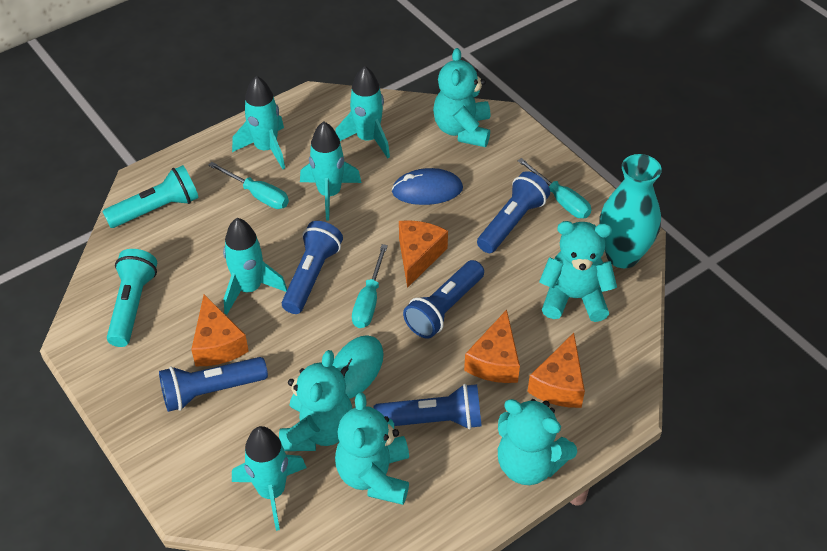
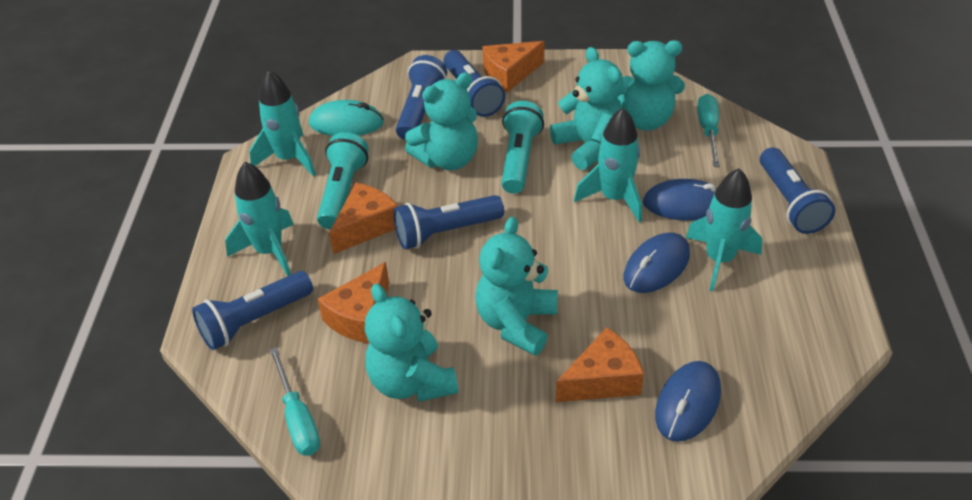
blue mouse: [391,168,463,205] = 1 -> [624,233,690,293] [643,179,717,221] [655,361,721,442] = 3
turquoise rocket: [223,218,287,314] [232,76,285,169] [232,426,307,531] [300,121,362,221] [335,66,390,158] = 5 -> [225,162,294,276] [249,70,316,176] [574,108,642,222] [686,168,763,291] = 4
turquoise screwdriver: [208,162,289,209] [352,244,388,328] [518,158,591,218] = 3 -> [269,347,320,456] [697,94,720,167] = 2
turquoise vase: [599,154,662,268] = 1 -> none = 0

